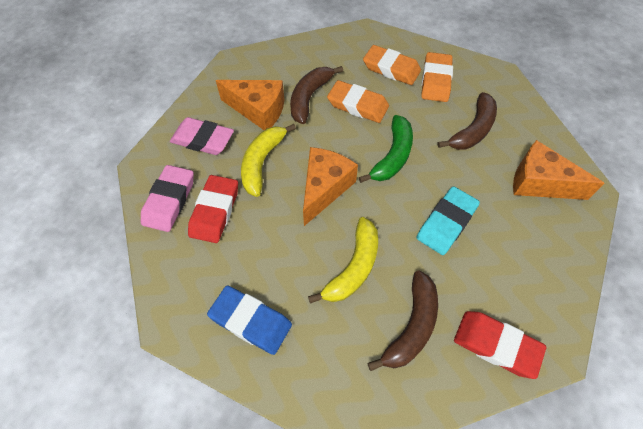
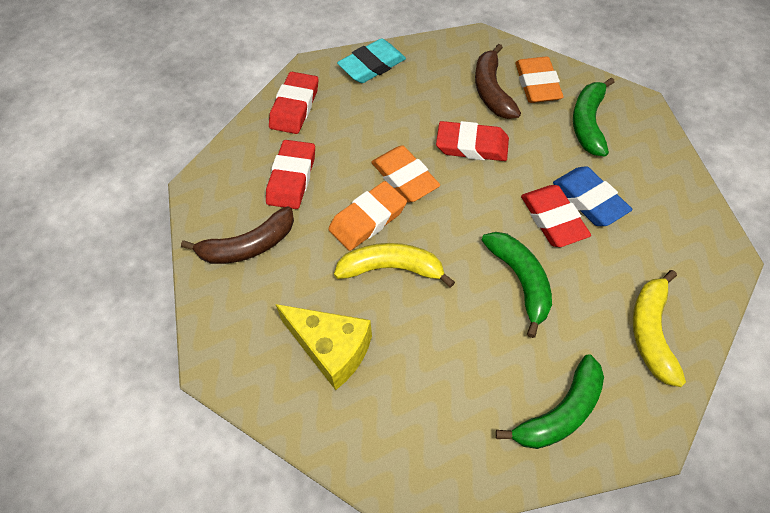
brown banana: [290,66,343,124] [368,270,438,371] [438,92,497,150] = 3 -> [181,206,294,264] [475,44,521,119] = 2
green banana: [359,115,413,183] = 1 -> [482,232,552,338] [496,355,604,449] [573,77,615,157] = 3
orange cheese: [216,80,285,130] [303,147,358,226] [513,140,605,200] = 3 -> none = 0
pink eraser: [141,165,194,232] [170,117,234,155] = 2 -> none = 0
red eraser: [188,175,238,243] [454,311,546,379] = 2 -> [266,140,315,209] [269,72,318,134] [436,121,509,161] [521,185,591,247] = 4
yellow cheese: none = 0 -> [276,304,372,390] = 1

